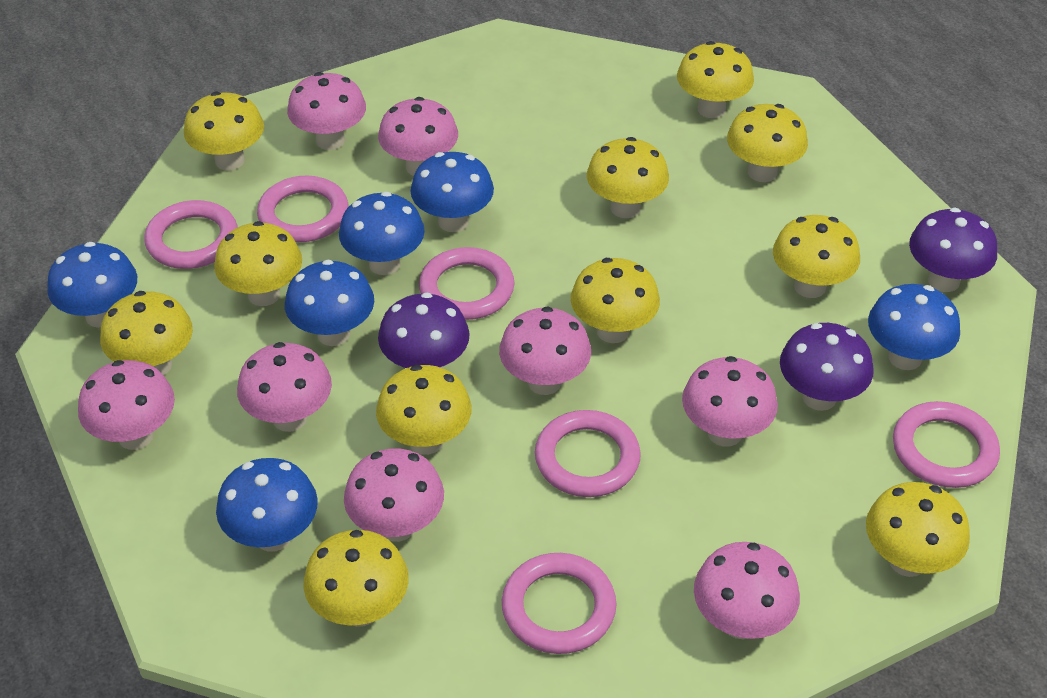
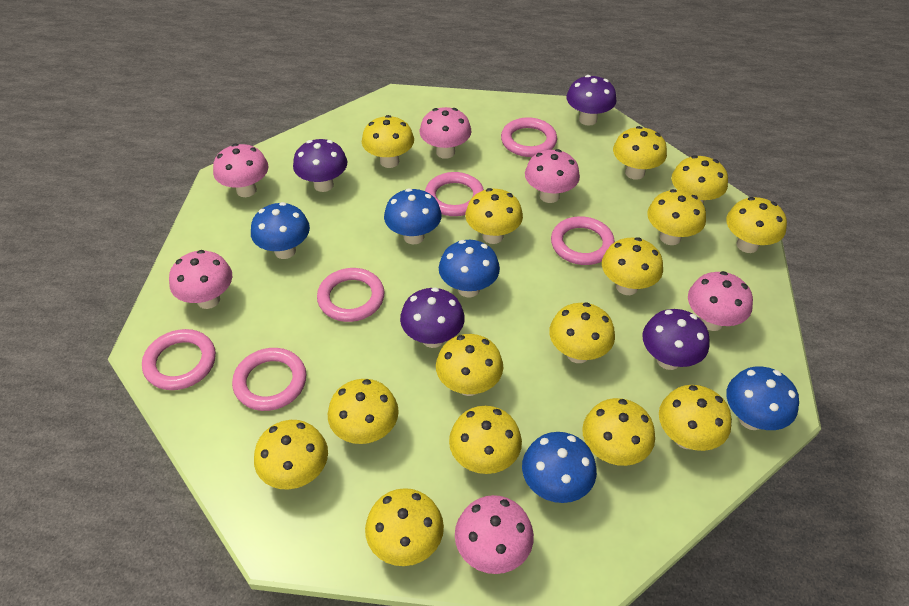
blue mushroom: [47,242,137,328] [216,458,318,552] [285,260,374,346] [339,192,425,275] [411,152,494,232] [868,284,960,370] = 6 -> [251,202,310,259] [384,188,442,244] [439,240,500,297] [522,432,597,503] [726,366,799,430] = 5
pink mushroom: [78,360,175,450] [237,342,332,432] [287,72,366,150] [344,448,444,542] [378,97,458,176] [499,306,591,395] [682,356,778,447] [694,542,800,639] = 8 -> [169,250,232,309] [213,144,268,197] [420,107,471,159] [455,495,534,574] [525,149,580,203] [688,271,753,331] = 6
purple mushroom: [378,292,470,368] [780,323,874,411] [909,208,997,292] = 3 -> [293,139,348,192] [400,287,465,348] [566,75,616,126] [643,309,710,370] = 4
yellow mushroom: [100,291,193,375] [184,92,264,170] [214,221,302,306] [303,530,409,627] [376,365,472,455] [571,258,660,343] [587,137,669,218] [677,41,754,118] [727,104,808,182] [773,215,860,298] [866,482,970,577] = 11 -> [254,420,328,490] [328,379,399,444] [362,115,414,168] [365,488,444,566] [436,334,503,396] [449,406,522,474] [465,188,523,244] [549,302,615,363] [582,398,655,466] [602,237,663,295] [613,126,667,180] [647,189,706,245] [659,385,732,451] [672,155,728,203] [726,197,787,253] = 15

